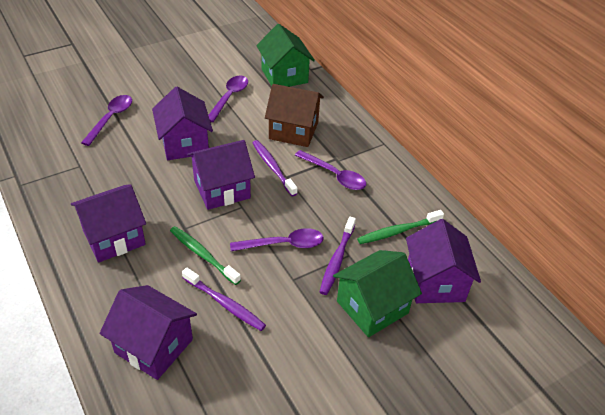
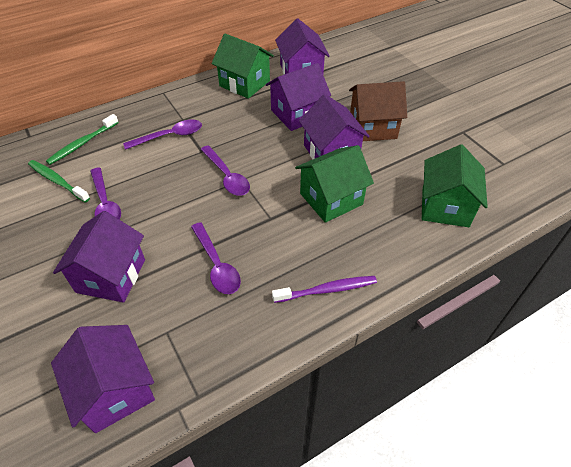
green house: [256,24,315,87] [333,250,422,337] = 2 -> [212,34,274,99] [295,145,374,223] [422,144,488,227] = 3
purple toothbrush: [182,268,266,331] [253,140,298,196] [320,217,356,295] = 3 -> [272,276,377,303] = 1

